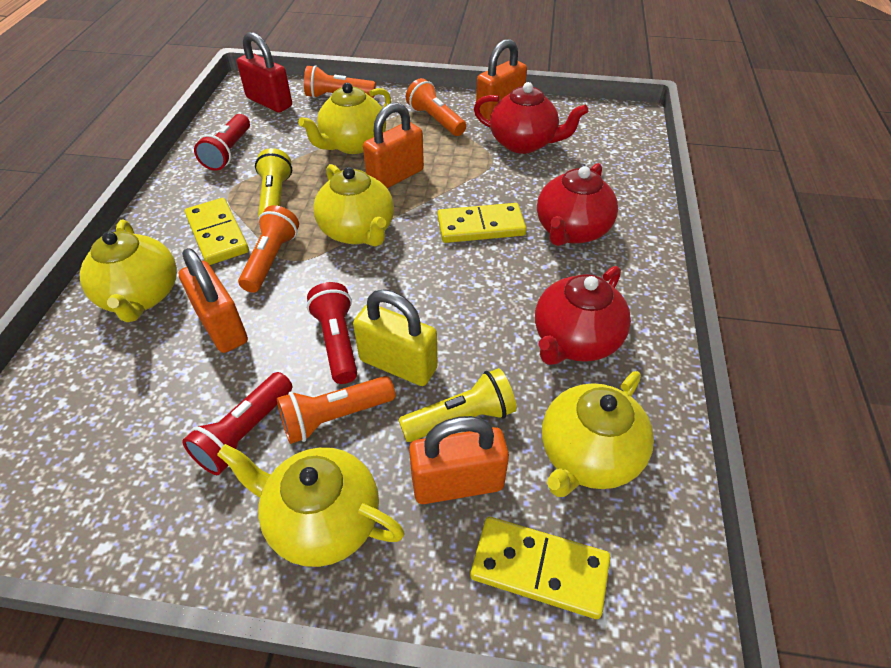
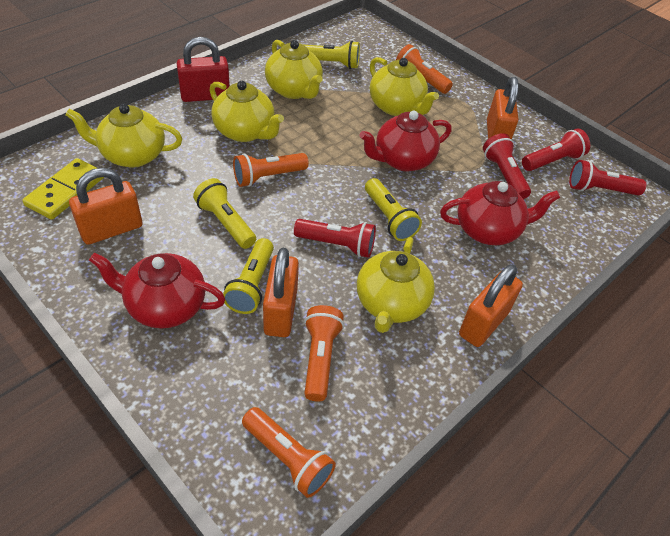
red flashlight: [182,372,292,475] [194,114,250,171] [307,282,357,384] = 3 -> [294,219,376,258] [483,133,531,199] [522,129,590,171] [569,160,646,195] = 4
yellow domino: [185,198,249,265] [437,203,527,243] [470,517,610,619] = 3 -> [22,158,104,220] = 1
yellow flashlight: [255,148,292,218] [398,368,517,442] = 2 -> [193,178,256,249] [223,238,274,314] [304,41,360,69] [365,178,422,241] = 4
yellow padlock: [353,289,438,386] = 1 -> none = 0

